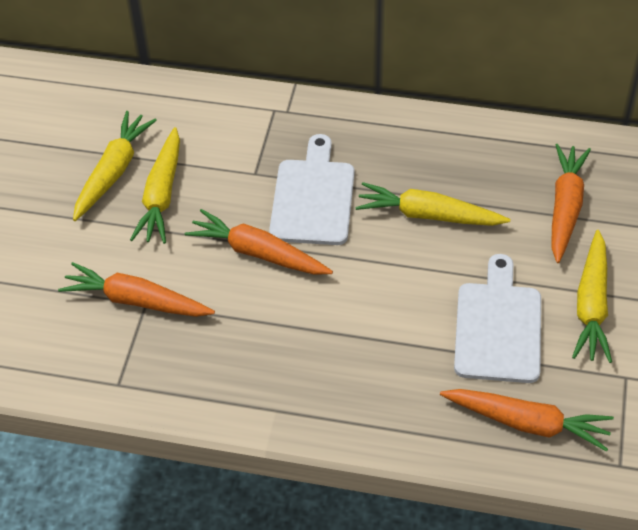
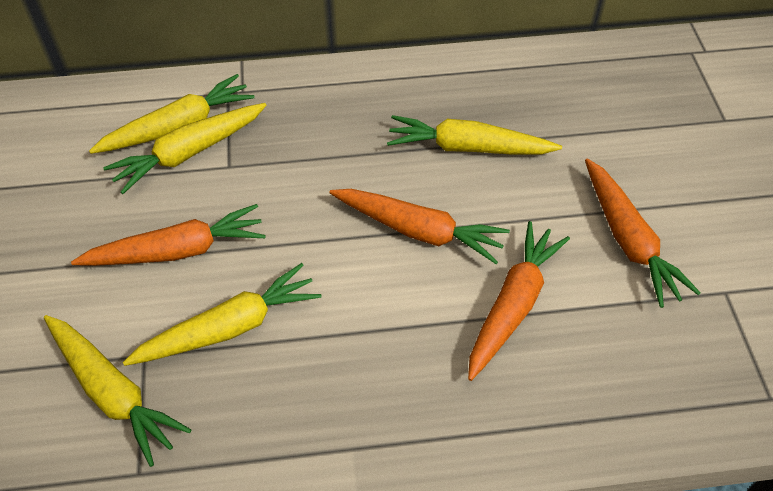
white cutting board: [269,134,354,245] [454,254,541,383] = 2 -> none = 0
yellow carrot: [73,111,157,221] [130,127,180,244] [355,182,510,226] [572,230,612,363] = 4 -> [44,315,191,467] [89,74,255,154] [103,103,267,194] [123,263,322,366] [387,115,562,154] = 5

